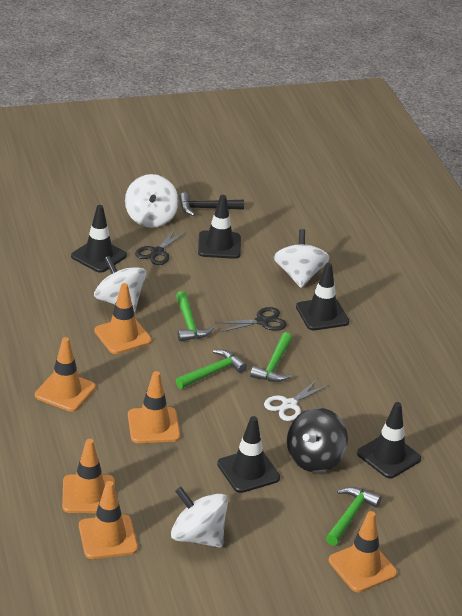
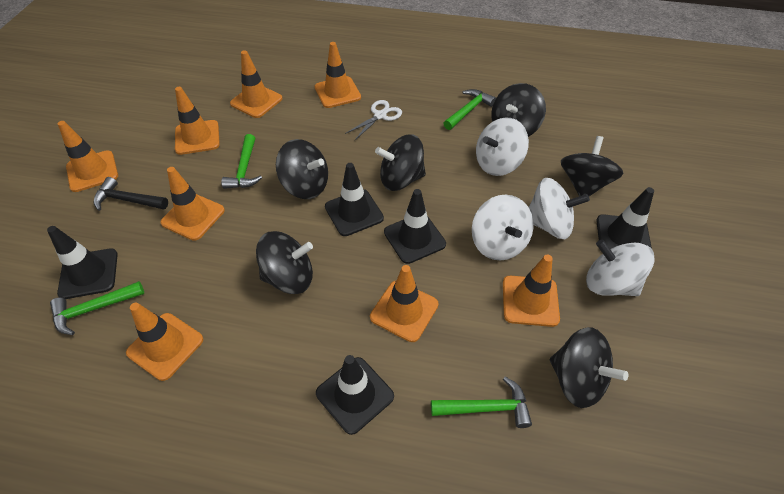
black scissors: [135,229,186,265] [215,307,287,332] = 2 -> none = 0
black spinning top: [287,408,348,473] = 1 -> [256,231,313,294] [276,139,328,199] [375,134,426,191] [491,83,546,137] [550,327,628,408] [561,136,624,196] = 6
orange traffic cone: [35,337,96,412] [62,439,115,513] [79,481,138,559] [94,283,152,354] [128,371,180,443] [329,511,397,592] = 6 -> [58,121,118,192] [126,303,203,381] [160,167,225,241] [175,87,220,155] [230,50,282,118] [315,42,361,108] [370,265,439,342] [503,254,560,327] = 8

